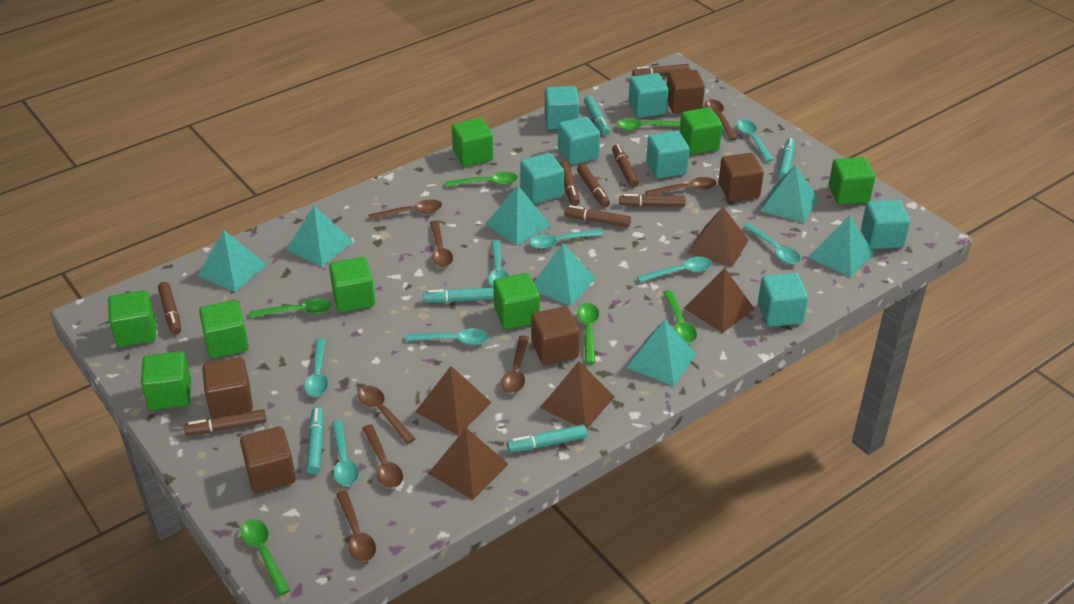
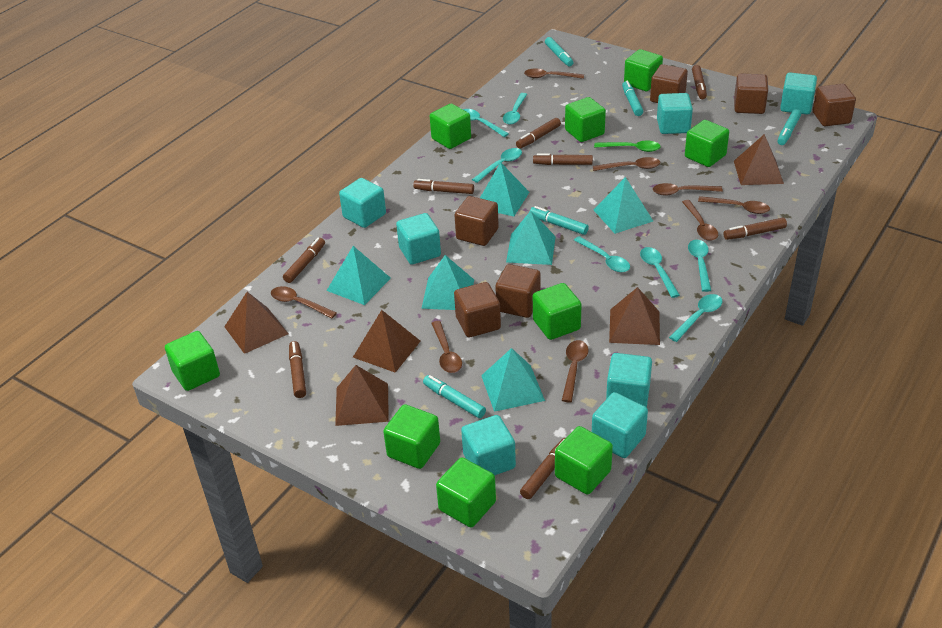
brown cube: [202,357,253,418] [240,426,296,493] [531,306,580,365] [667,70,705,113] [719,153,764,202] = 5 -> [454,196,499,246] [454,282,501,338] [495,264,541,318] [650,64,688,103] [734,73,768,114] [813,84,856,126] = 6
green cube: [108,290,157,347] [141,351,191,410] [199,300,249,358] [329,257,375,312] [452,118,493,166] [493,273,540,329] [680,107,722,155] [829,157,875,204] = 8 -> [165,331,220,391] [383,404,440,469] [430,104,471,149] [436,457,496,528] [533,283,582,340] [555,426,613,495] [565,97,606,142] [624,49,663,91] [685,120,729,167] = 9
green spoon: [240,519,290,596] [250,298,332,318] [445,172,518,187] [577,303,599,364] [617,118,680,130] [663,290,697,343] = 6 -> [594,141,661,152] = 1
turquoise pyramid: [198,230,267,292] [286,206,354,267] [486,185,551,246] [534,243,595,306] [626,320,696,386] [760,164,818,223] [808,215,874,277] = 7 -> [326,246,391,305] [421,255,474,310] [480,162,529,216] [481,348,545,412] [506,211,556,265] [594,177,653,234] = 6
turquoise spoon: [304,338,328,397] [332,420,359,486] [405,329,489,345] [488,240,509,287] [529,229,603,249] [637,257,712,283] [736,119,774,162] [743,223,801,264] = 8 -> [463,109,509,137] [472,148,522,183] [503,93,527,124] [574,236,630,272] [640,247,680,298] [669,294,722,342] [688,240,711,292] = 7

